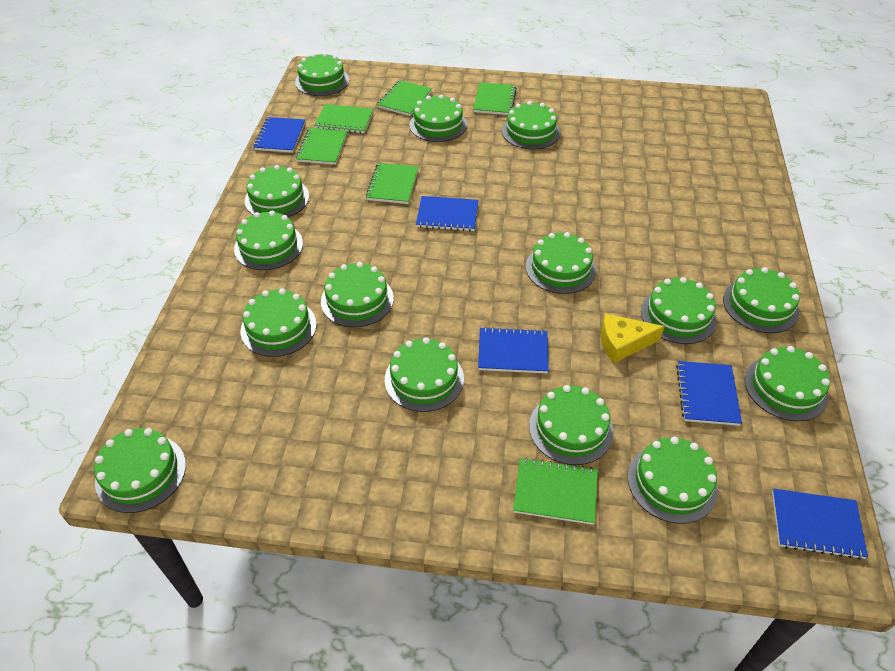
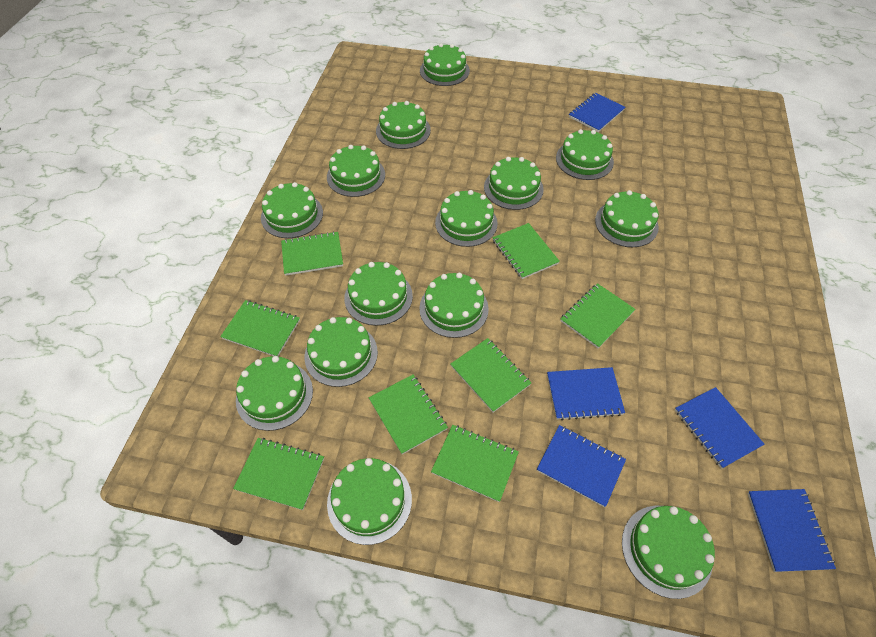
green cake: [94,428,186,513] [234,211,303,270] [241,288,316,357] [245,165,309,217] [295,53,349,96] [321,262,394,327] [385,337,464,412] [409,94,467,142] [502,101,560,149] [526,232,596,294] [529,385,614,465] [628,437,718,524] [641,277,717,344] [723,267,800,333] [745,346,830,421] = 15 -> [236,356,313,431] [261,182,323,238] [304,317,378,387] [327,145,385,197] [327,458,412,545] [344,262,413,326] [376,101,431,149] [419,273,489,338] [420,43,470,86] [435,190,498,247] [484,157,544,210] [556,129,614,180] [595,190,659,247] [622,506,715,599] = 14
green notebook: [296,128,347,165] [314,104,374,133] [366,163,418,204] [377,80,432,116] [473,82,517,115] [513,457,598,525] = 6 -> [220,300,300,356] [233,438,324,510] [281,231,343,276] [369,375,448,454] [431,425,519,502] [451,338,531,412] [492,223,560,279] [561,283,636,348] = 8
yellow cheese: [601,313,665,363] = 1 -> none = 0

